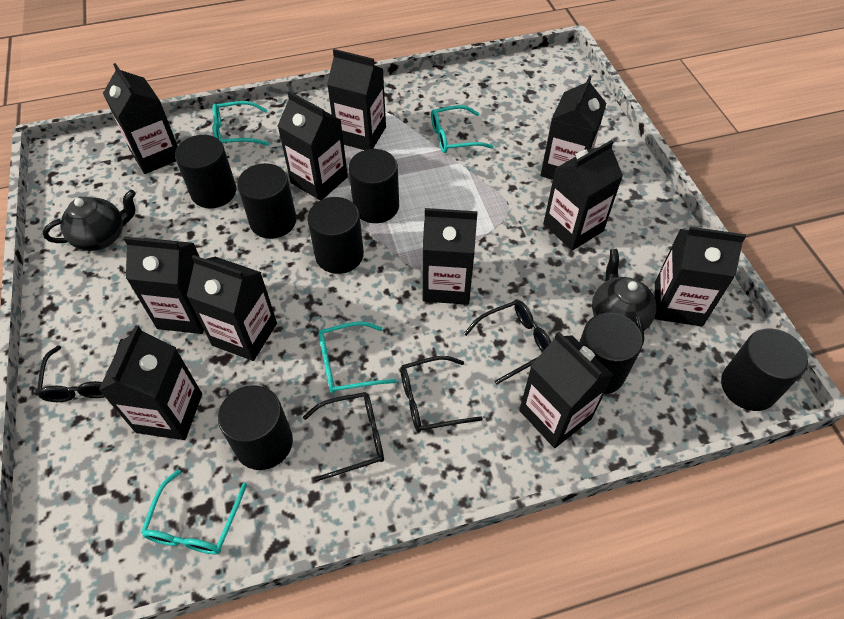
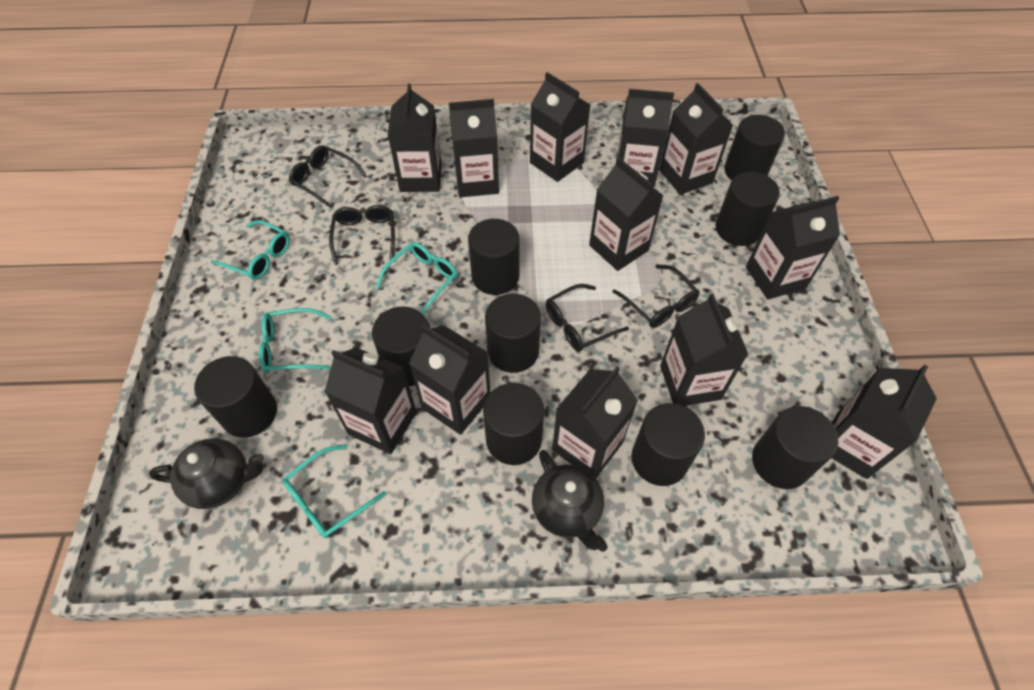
black carton: [99,325,202,440] [103,63,178,174] [124,237,204,334] [187,255,277,361] [278,91,348,200] [327,49,386,150] [422,208,478,305] [519,331,613,448] [541,75,606,180] [543,140,623,251] [655,227,746,326] = 11 -> [324,347,417,454] [388,83,442,192] [409,325,490,435] [449,99,499,197] [530,72,590,182] [552,366,638,478] [589,157,664,271] [617,89,674,187] [659,83,733,195] [660,293,748,406] [746,196,840,300] [832,365,937,479] = 12
black cylinder: [175,135,236,208] [218,385,293,470] [237,163,296,239] [307,197,364,274] [349,149,399,223] [579,312,643,394] [721,328,808,411] = 7 -> [194,356,277,438] [372,306,429,386] [468,219,520,295] [483,383,544,465] [485,293,541,373] [631,403,705,486] [715,172,780,246] [724,115,785,180] [752,406,838,489] = 9

